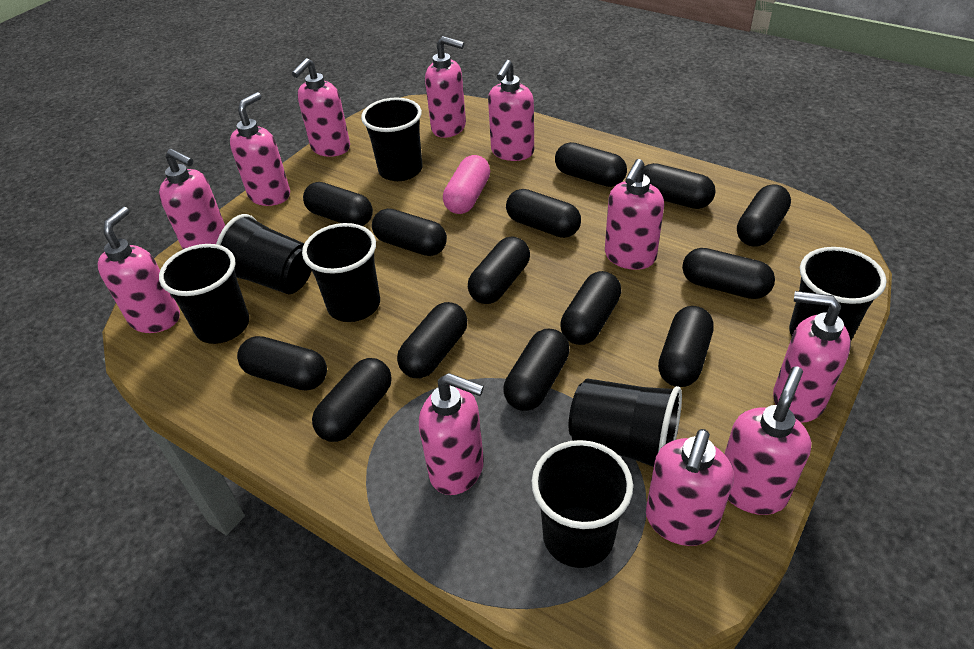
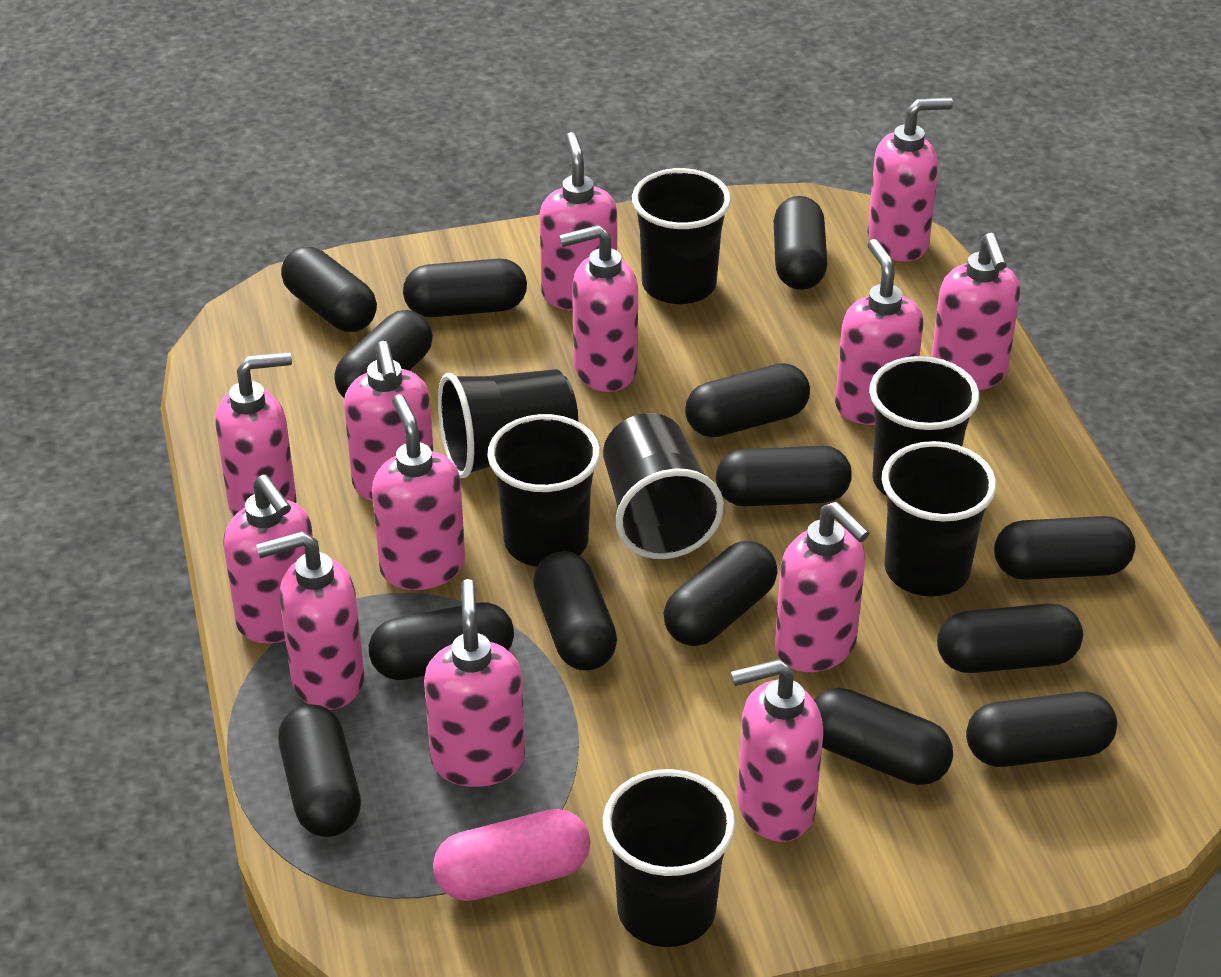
pink soap dispenser: [97,207,180,333] [159,149,225,249] [230,92,290,206] [292,58,350,157] [419,373,484,495] [425,36,466,138] [488,60,534,161] [605,159,664,270] [646,429,734,546] [724,366,811,515] [773,291,851,423] = 11 -> [215,352,296,516] [223,474,313,644] [256,531,364,710] [344,341,434,501] [372,395,465,590] [424,579,525,787] [540,132,617,311] [559,225,638,392] [731,659,823,842] [775,502,870,672] [835,239,924,425] [868,98,953,262] [931,233,1020,390] = 13

